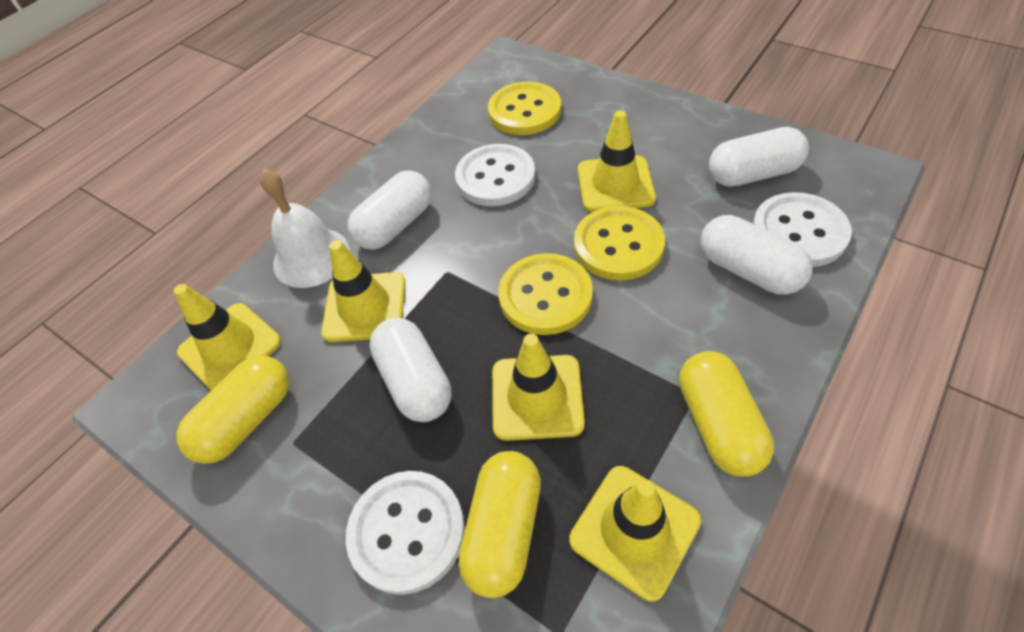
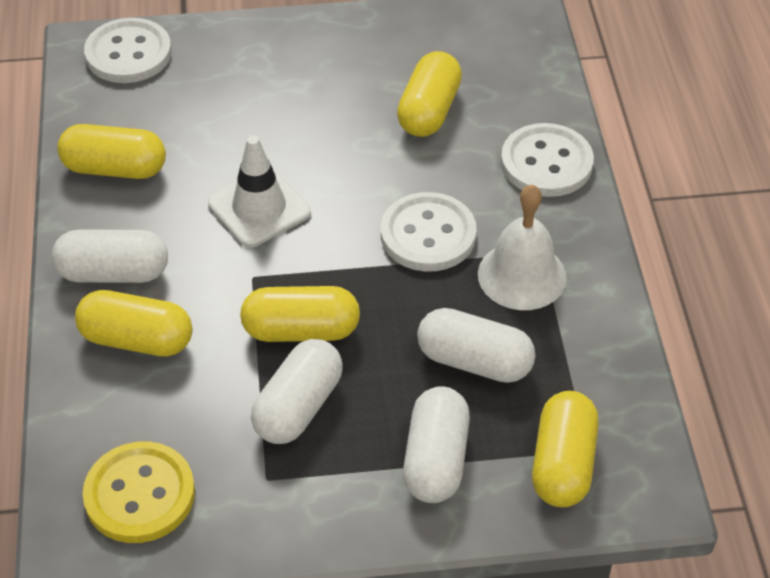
white traffic cone: none = 0 -> [208,136,311,248] = 1
yellow button: [488,82,561,135] [498,253,593,335] [574,206,665,280] = 3 -> [82,441,195,543] = 1
yellow capsule: [177,355,289,464] [459,451,541,598] [679,351,774,477] = 3 -> [57,124,166,179] [75,290,193,357] [240,286,360,342] [397,51,462,137] [532,391,599,507] = 5
yellow traffic cone: [174,284,281,390] [321,240,406,342] [492,334,585,441] [569,466,701,602] [578,110,656,212] = 5 -> none = 0

